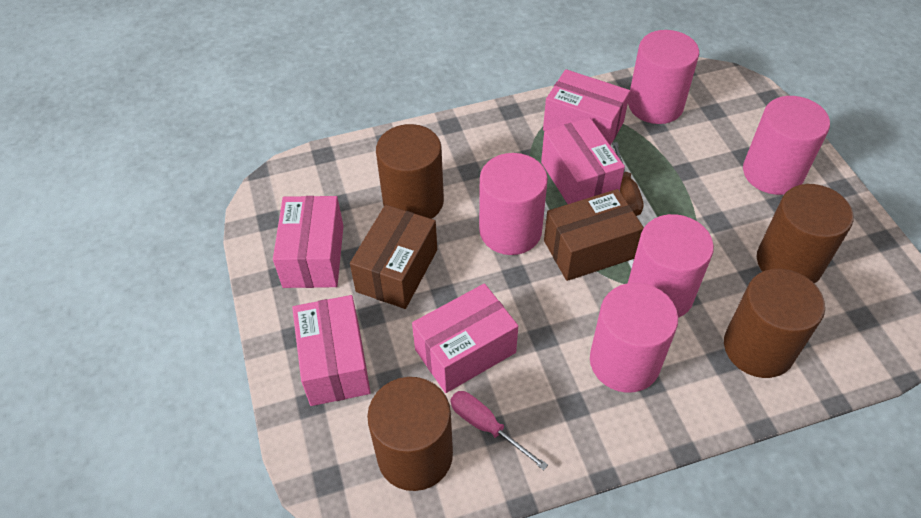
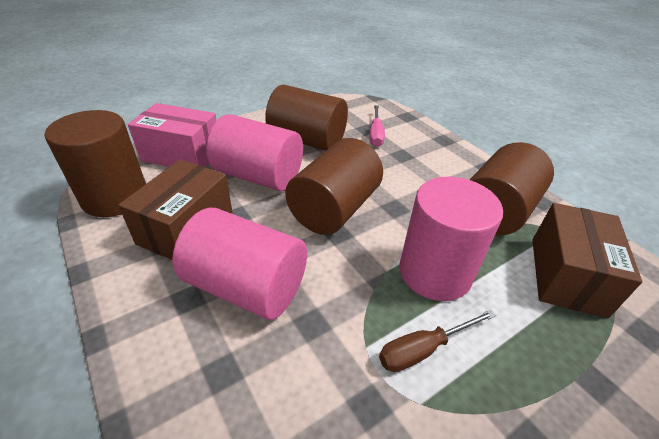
pink box: [273,196,344,288] [292,295,371,406] [412,284,518,393] [541,117,625,204] [543,69,630,146] = 5 -> [128,103,217,167] = 1
pink cylinder: [479,153,548,255] [590,283,678,393] [628,30,699,124] [628,214,714,318] [743,96,830,195] = 5 -> [172,208,307,320] [206,114,303,191] [400,177,503,301] = 3

